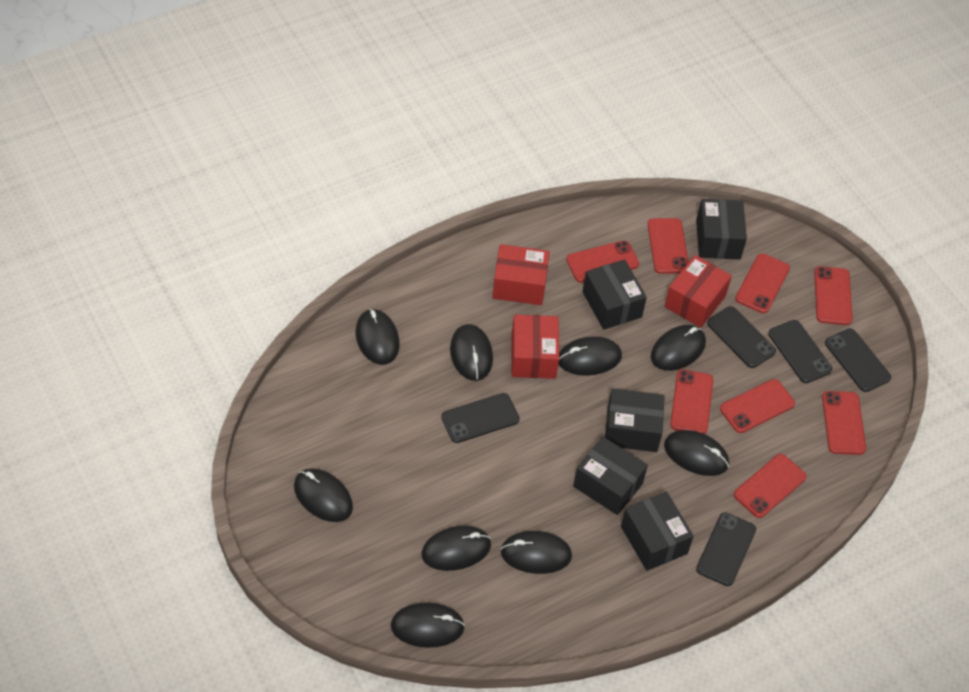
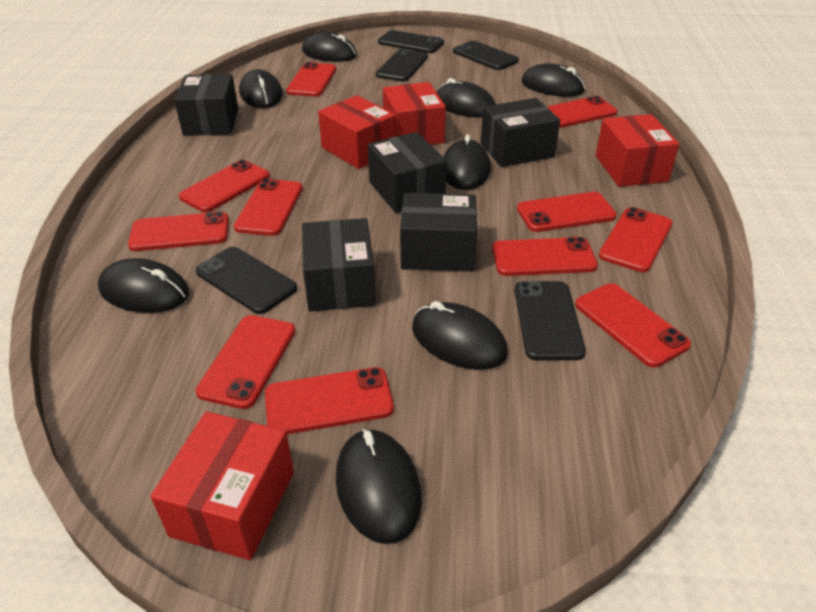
black mouse: [294,469,353,522] [356,309,399,365] [391,602,465,648] [421,526,491,571] [450,324,493,381] [501,531,572,574] [559,336,622,376] [651,325,706,371] [664,430,729,476] = 9 -> [98,258,189,313] [239,69,283,108] [302,32,357,62] [336,429,422,544] [412,301,508,370] [437,78,496,118] [443,135,491,190] [521,63,585,97] = 8
red box: [492,244,550,305] [511,315,559,379] [664,255,732,328] = 3 -> [150,411,294,560] [318,95,396,169] [383,82,446,145] [596,114,679,187] = 4
red phone: [566,240,639,283] [648,218,689,274] [670,369,713,434] [720,379,795,433] [734,454,806,518] [735,253,790,313] [814,266,852,325] [822,391,866,455] = 8 -> [128,211,229,251] [179,160,270,212] [196,315,295,409] [234,179,303,236] [265,367,394,434] [286,62,336,97] [492,237,598,276] [517,192,617,232] [547,96,617,128] [575,283,691,367] [599,207,672,272] = 11

